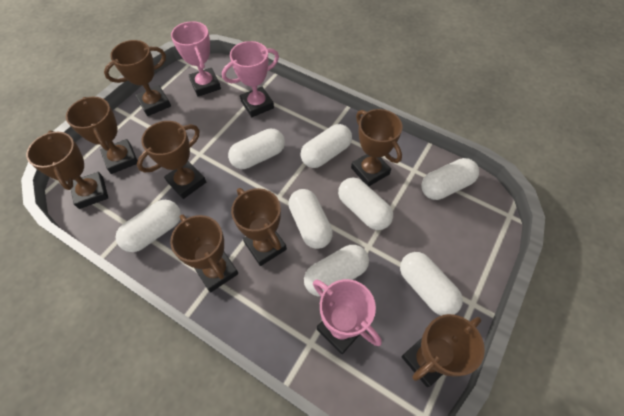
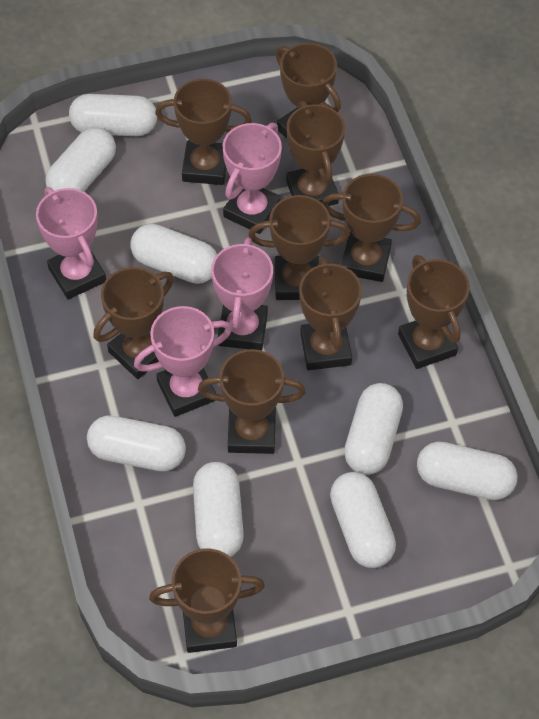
brown trophy: [26,131,108,209] [66,97,138,174] [104,40,171,116] [137,121,206,199] [170,214,238,293] [231,188,287,266] [351,109,403,186] [402,314,485,387] = 8 -> [93,267,174,379] [149,549,265,653] [155,79,252,185] [198,349,306,454] [248,195,350,300] [276,43,341,139] [286,101,345,206] [299,257,362,370] [322,174,421,282] [398,255,470,369] = 10
pink trophy: [171,21,221,97] [222,41,279,117] [313,279,382,354] = 3 -> [36,187,106,299] [134,306,232,417] [211,237,273,351] [223,123,282,234] = 4

